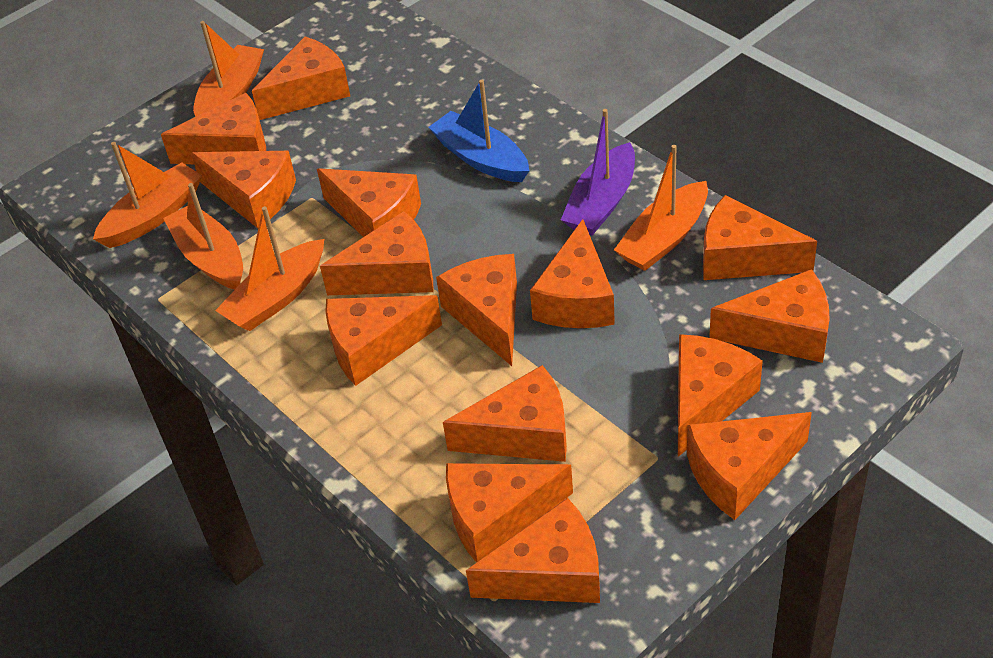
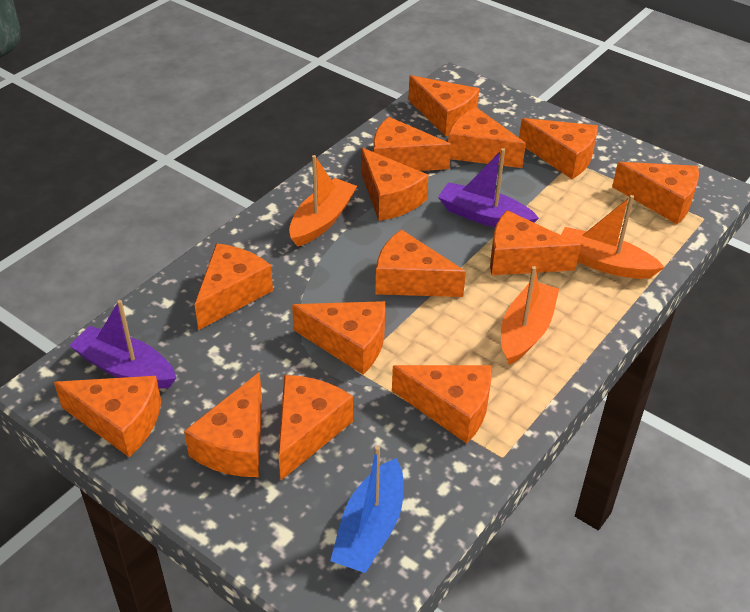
orange boat: [93,142,202,248] [163,183,243,289] [193,21,264,117] [215,206,324,331] [614,145,708,271] = 5 -> [289,155,357,247] [501,266,559,365] [561,195,665,279] = 3
orange cheese: [161,93,266,164] [191,151,296,228] [252,36,350,120] [317,168,421,237] [320,211,433,295] [325,295,442,386] [436,254,517,366] [443,365,567,462] [446,463,573,563] [466,498,600,603] [530,219,615,328] [678,334,763,457] [687,412,812,520] [703,195,817,280] [709,269,830,363] = 15 -> [54,376,161,457] [184,372,262,477] [194,243,273,330] [278,375,353,480] [292,301,385,374] [361,148,428,221] [373,117,452,171] [375,229,466,297] [392,365,492,443] [408,75,479,136] [448,107,526,168] [490,210,581,275] [519,118,598,179] [612,162,699,224] = 14
purple boat: [561,109,635,235] = 1 -> [69,300,176,389] [438,148,539,227] = 2

